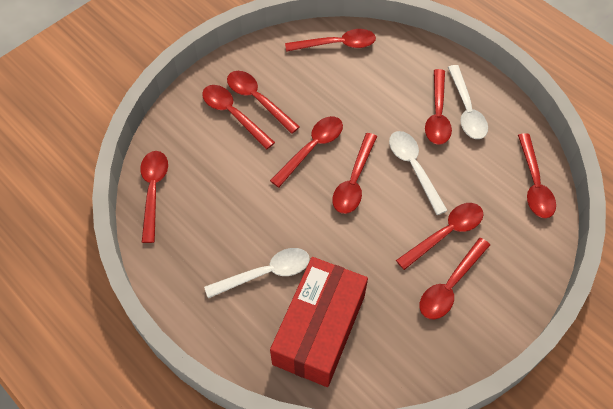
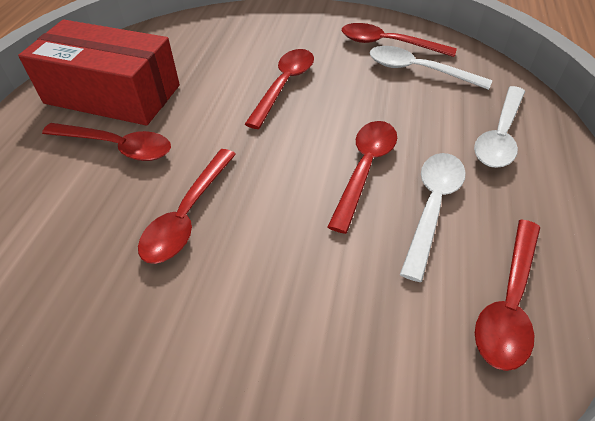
red spoon: [140,151,168,243] [202,85,275,150] [227,71,300,134] [270,116,343,188] [285,29,376,52] [332,133,377,214] [396,203,483,270] [420,238,490,320] [425,69,452,145] [518,133,556,218] = 10 -> [42,123,171,161] [138,149,236,264] [245,49,314,129] [327,121,397,234] [342,23,457,57] [475,219,540,371] = 6

